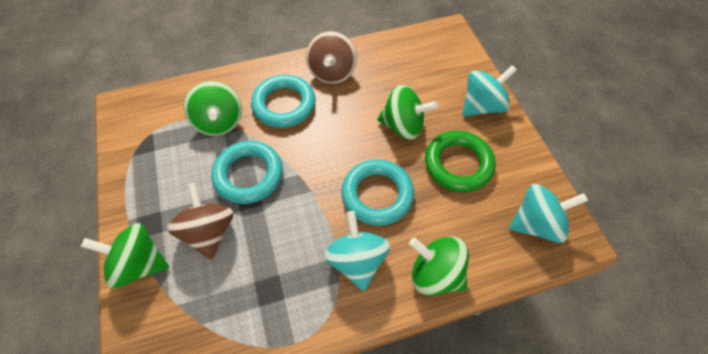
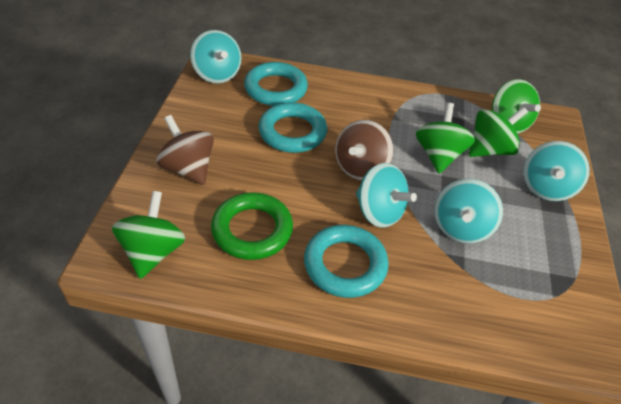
turquoise spinning top: [324,211,390,291] [462,65,517,116] [509,184,588,243] = 3 -> [190,30,242,84] [356,163,417,228] [435,179,503,244] [523,141,590,201] = 4

